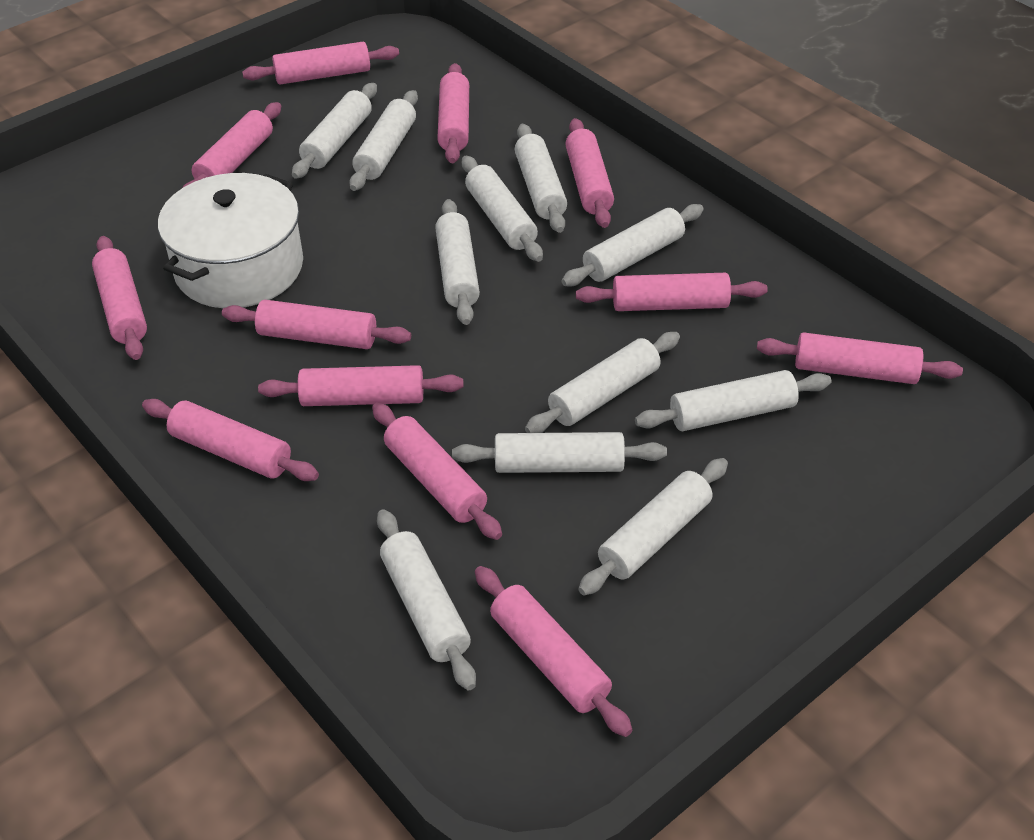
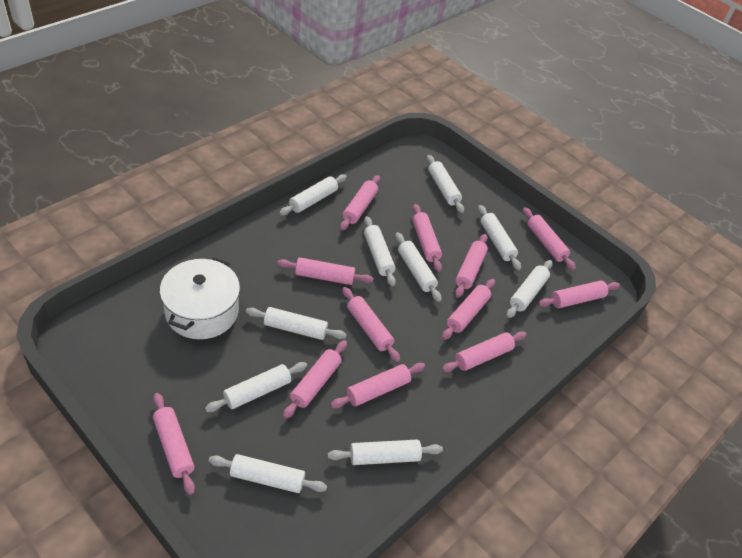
white rolling pin: [292,83,377,179] [349,90,418,191] [377,509,476,690] [435,199,480,325] [452,432,667,473] [462,156,543,262] [515,124,567,233] [525,332,680,433] [561,204,704,286] [578,458,728,595] [635,370,831,431] = 11 -> [205,362,307,412] [209,454,327,493] [246,307,347,340] [279,174,347,216] [327,440,443,465] [364,216,396,287] [395,232,441,302] [427,155,464,213] [478,205,521,271] [507,260,553,318] = 10

